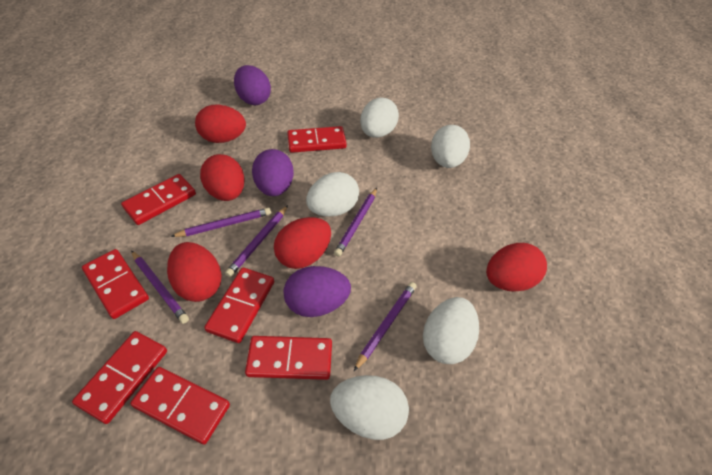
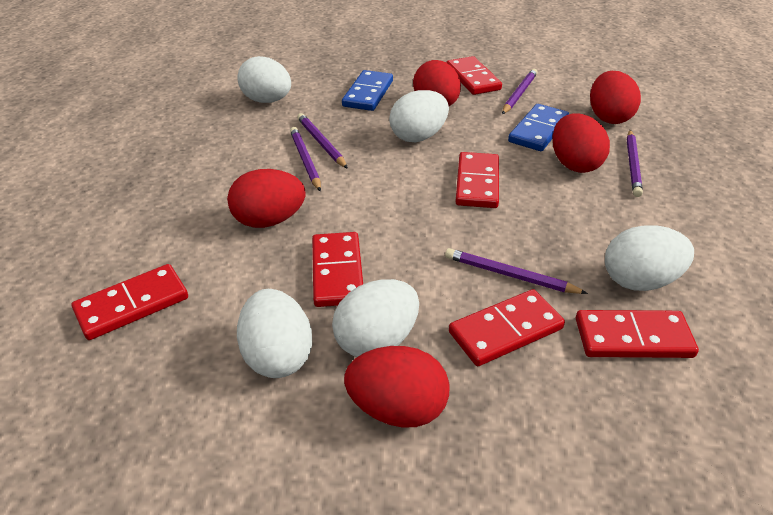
blue domino: none = 0 -> [342,70,393,111] [508,104,569,151] = 2
purple egg: [234,65,271,105] [252,149,294,196] [284,266,351,317] = 3 -> none = 0
red domino: [72,331,167,424] [82,249,149,319] [121,174,196,225] [130,367,230,444] [204,268,274,343] [245,336,332,380] [287,126,347,153] = 7 -> [72,264,188,340] [312,232,363,307] [446,56,502,95] [449,289,565,366] [455,152,499,208] [576,310,699,358] = 6

